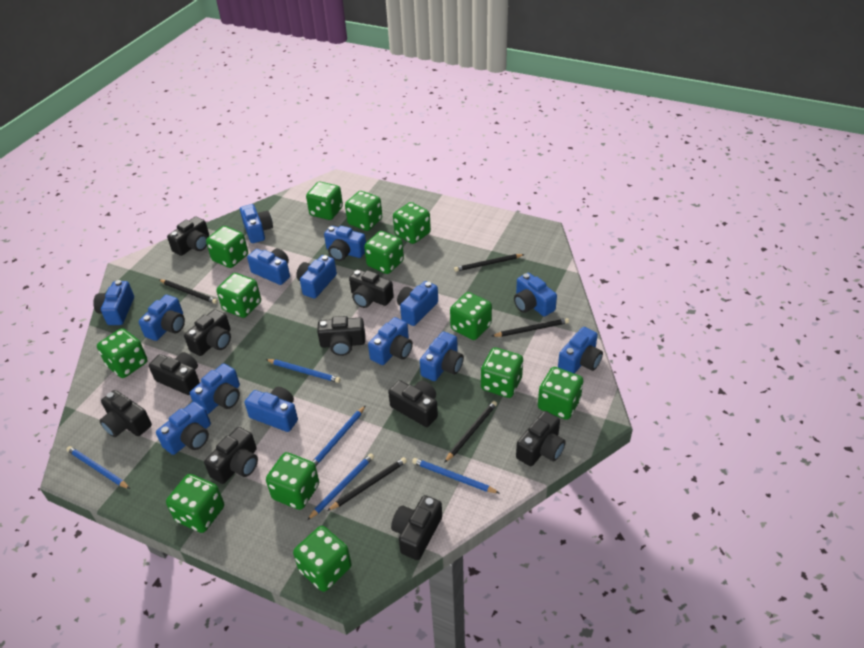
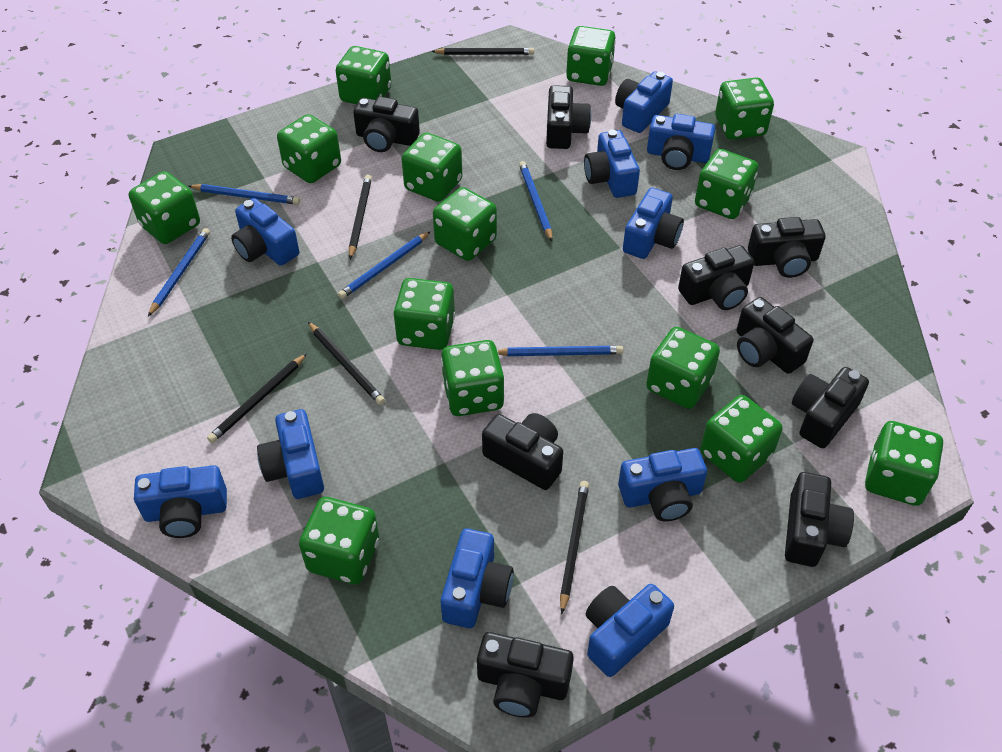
black camera: [100,390,152,437] [149,352,200,395] [167,216,209,256] [184,309,231,356] [204,427,258,484] [317,316,365,356] [349,269,394,308] [388,380,438,427] [391,495,442,560] [516,411,566,466] = 10 -> [353,97,420,152] [477,632,574,718] [482,413,563,490] [546,85,591,149] [678,245,755,310] [737,297,813,374] [748,217,826,278] [785,472,854,567] [792,367,869,448] = 9
blue camera: [93,280,134,325] [139,295,185,341] [156,401,211,455] [190,363,240,414] [240,204,273,243] [245,387,298,432] [247,248,290,285] [296,255,337,299] [324,226,366,261] [368,317,413,365] [397,281,438,326] [420,331,464,381] [514,273,557,316] [558,327,603,374] = 14 -> [134,465,227,538] [231,198,299,266] [257,409,324,499] [441,529,514,628] [584,130,640,198] [586,584,674,677] [615,71,673,133] [618,448,707,521] [623,188,684,259] [647,114,715,170] = 10
green dice: [97,328,148,378] [166,474,224,533] [206,226,248,268] [216,273,261,318] [266,452,319,510] [293,526,351,592] [306,181,343,220] [345,191,382,231] [364,231,404,274] [393,202,431,244] [450,292,492,340] [481,347,523,398] [538,367,584,420] = 13 -> [129,171,200,244] [277,114,341,183] [299,497,379,584] [336,46,391,104] [393,278,455,350] [402,133,462,202] [433,187,497,261] [441,340,504,416] [566,26,616,86] [646,327,720,409] [695,149,758,219] [700,395,782,483] [715,77,774,140] [865,421,943,506] = 14

